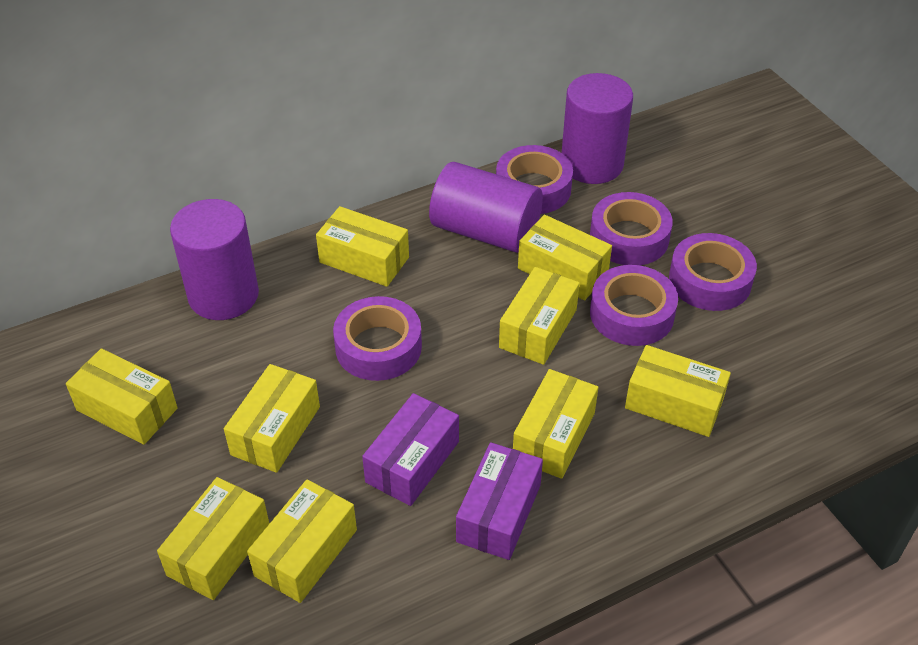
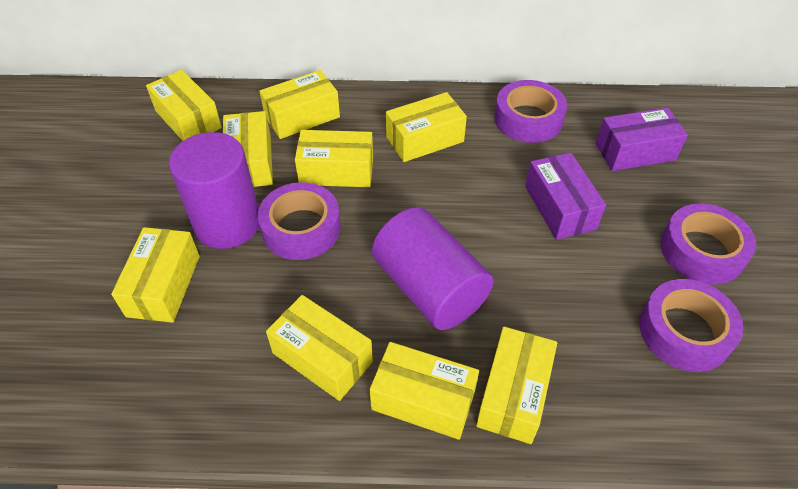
purple cylinder: [170,199,259,320] [429,162,543,253] [562,73,633,184] = 3 -> [169,132,259,249] [372,207,493,330] = 2
purple tape: [333,296,422,381] [496,145,573,214] [590,192,673,265] [590,265,678,346] [669,233,757,311] = 5 -> [258,182,341,260] [494,80,567,143] [640,279,743,372] [661,203,756,285] = 4

